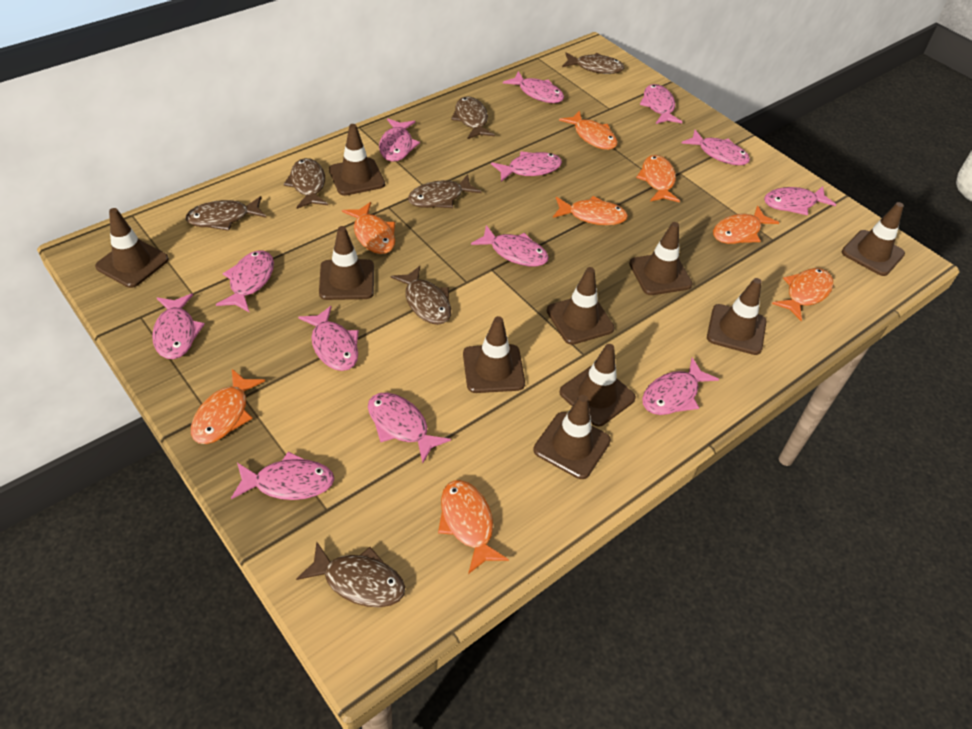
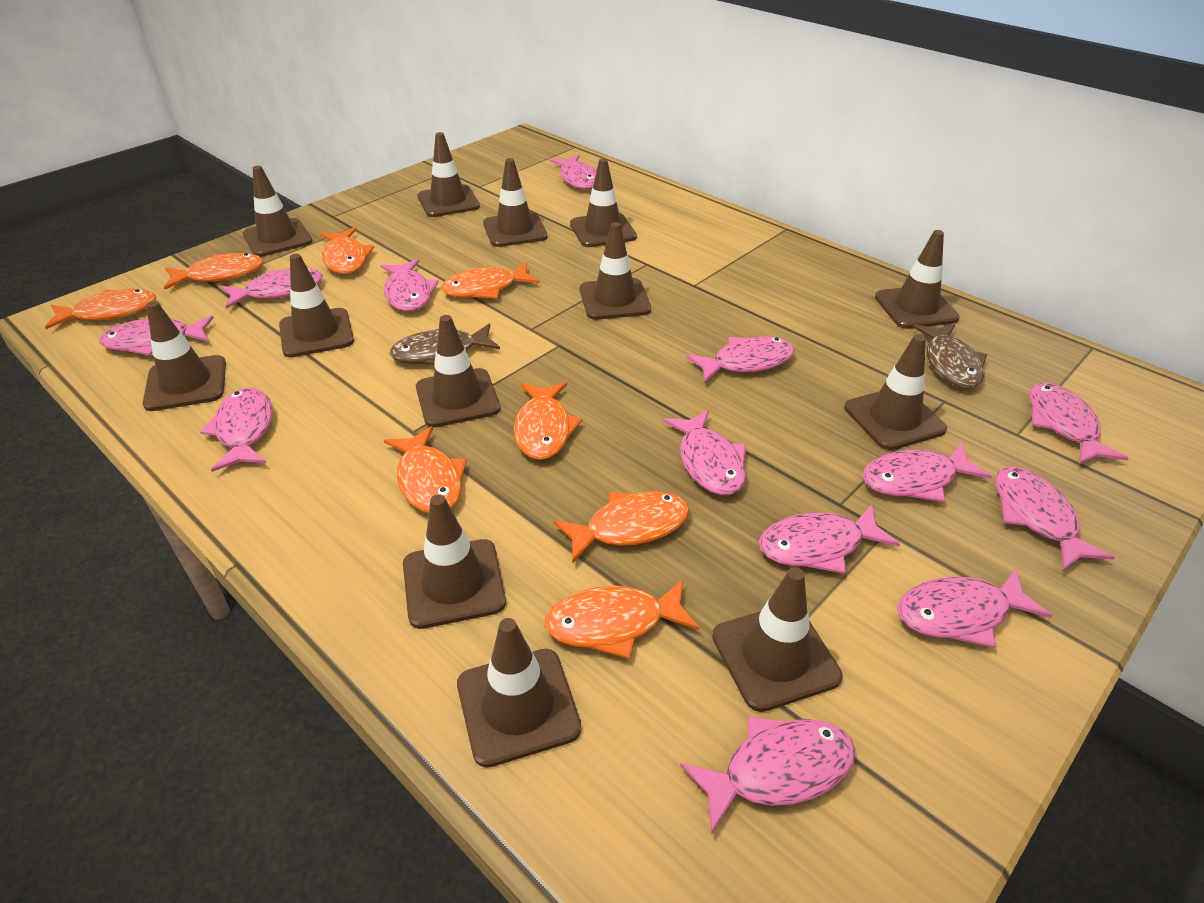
brown fish: [185,196,267,231] [283,158,328,209] [296,542,405,608] [390,266,451,325] [408,174,482,208] [451,97,495,139] [562,52,624,74] = 7 -> [390,323,500,365] [912,324,987,388] = 2
brown traffic cone: [95,208,169,288] [319,226,374,300] [329,124,385,196] [463,316,525,393] [533,395,611,479] [547,267,614,345] [559,344,636,426] [629,222,693,295] [707,278,767,355] [842,202,905,276] = 10 -> [143,301,226,411] [243,166,312,257] [279,254,354,357] [403,494,506,629] [416,315,500,427] [418,132,480,217] [457,618,582,768] [483,158,548,247] [570,159,637,247] [580,222,651,320] [712,567,843,712] [844,334,947,450] [875,230,960,329] = 13

